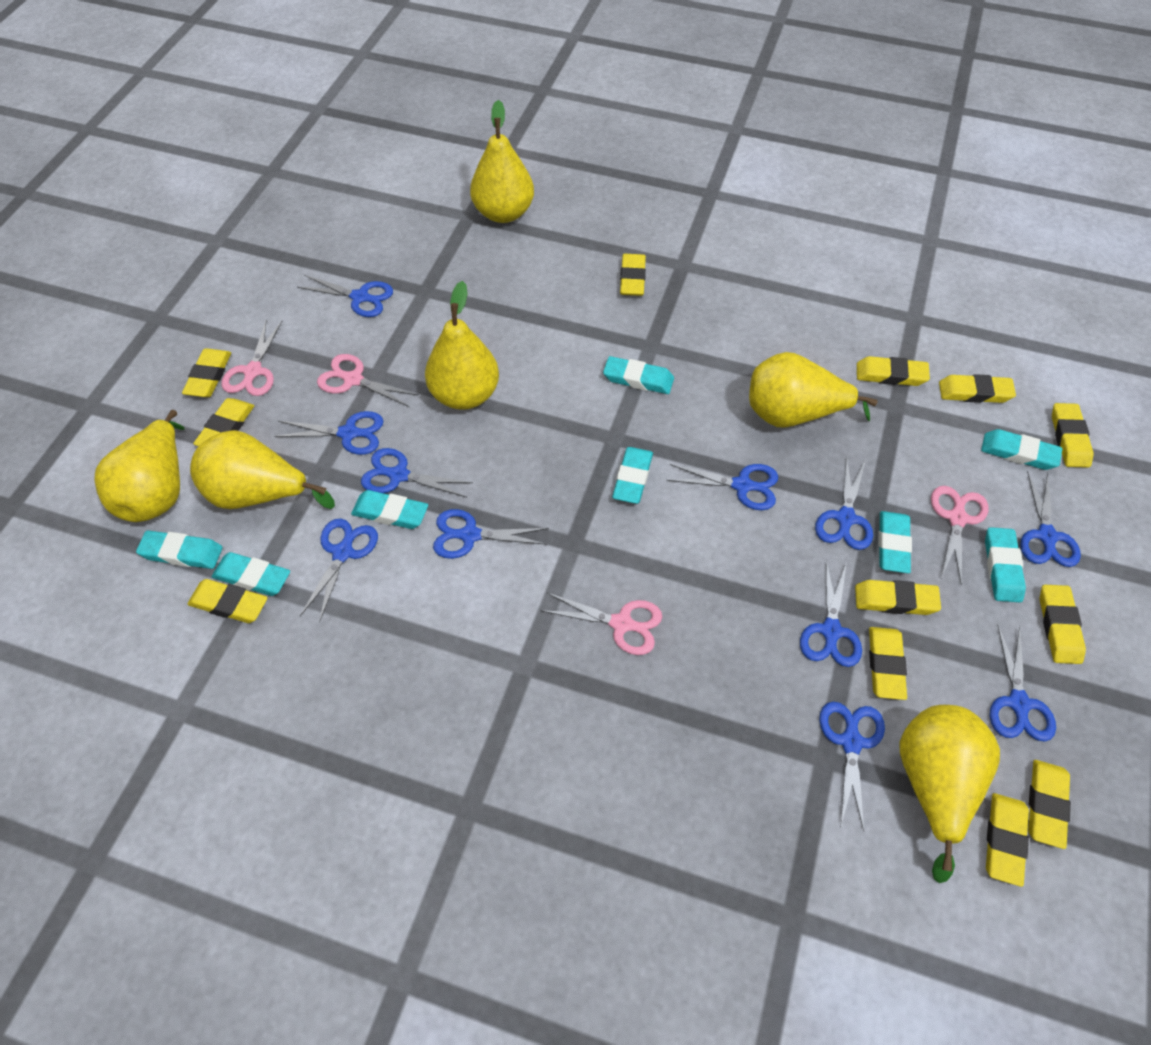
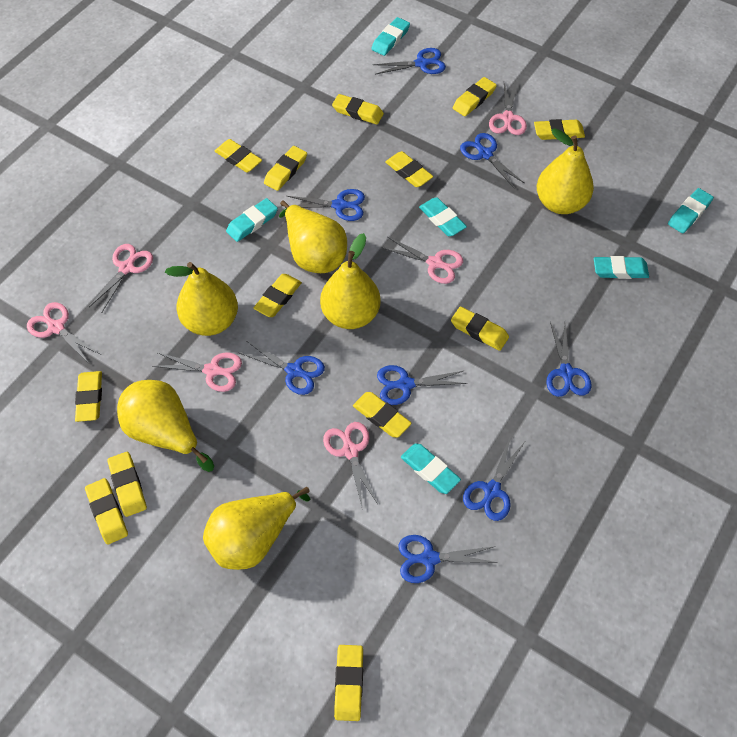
blue scissors: [274,411,383,455] [297,275,393,317] [300,519,378,622] [361,448,473,497] [433,509,549,559] [666,464,778,510] [800,559,862,667] [815,457,873,550] [819,702,885,831] [990,626,1056,741] [1020,472,1081,567] = 11 -> [239,341,325,395] [285,189,365,221] [373,48,446,75] [377,365,467,405] [398,535,498,583] [460,133,525,189] [463,435,525,521] [546,322,592,397] = 8
pink scissors: [221,321,282,396] [317,354,418,407] [540,592,662,655] [931,486,988,585] = 4 -> [27,302,101,363] [89,244,153,312] [153,353,242,392] [323,422,378,506] [381,237,463,284] [489,83,527,135] = 6
turquoise eraser: [136,530,222,569] [212,552,290,596] [351,490,428,529] [603,356,674,394] [612,447,653,504] [878,511,912,573] [981,429,1062,470] [985,527,1026,602] = 8 -> [226,198,278,242] [371,17,410,56] [401,443,461,494] [419,197,467,236] [594,256,649,279] [668,188,714,233] = 6
yellow eraser: [182,348,231,397] [187,579,268,623] [193,398,254,446] [620,254,646,296] [855,580,941,615] [857,356,930,386] [869,627,907,700] [939,374,1016,403] [986,793,1029,887] [1028,760,1071,849] [1040,585,1086,664] [1052,403,1094,468] = 12 -> [75,371,102,422] [85,478,128,545] [107,452,147,517] [215,139,262,173] [253,274,302,317] [264,146,307,191] [332,94,384,125] [334,645,363,721] [353,392,412,438] [386,151,433,187] [451,307,509,351] [453,77,497,116] [534,119,585,140] = 13

